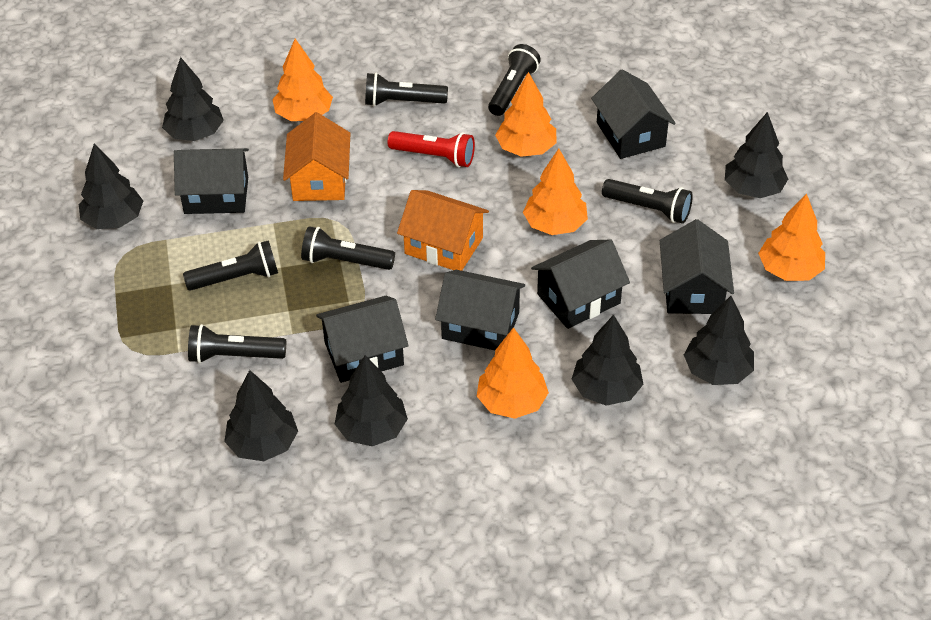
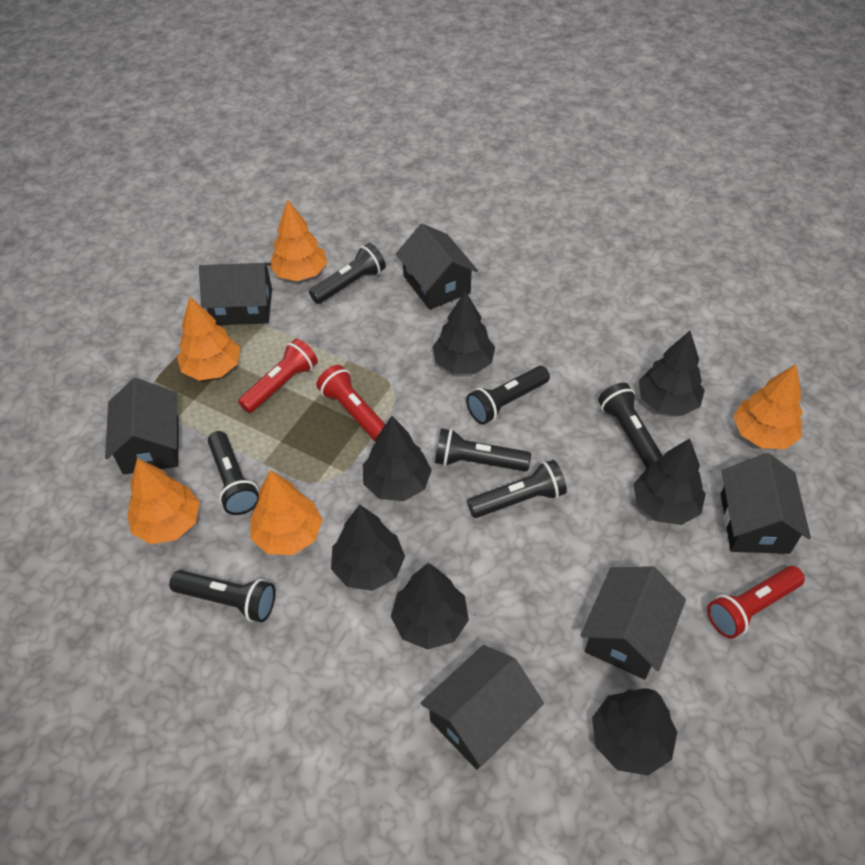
black flashlight: [183,240,278,291] [188,324,286,363] [301,226,395,270] [365,73,448,106] [488,44,541,116] [602,179,693,224] = 6 -> [169,570,275,623] [208,431,259,515] [309,243,386,304] [435,428,531,471] [466,366,550,424] [467,460,567,518] [598,383,663,469] = 7
orange house: [283,112,350,201] [397,190,489,271] = 2 -> none = 0
red flashlight: [388,131,475,167] = 1 -> [238,338,318,413] [316,365,386,442] [707,566,805,639] = 3

